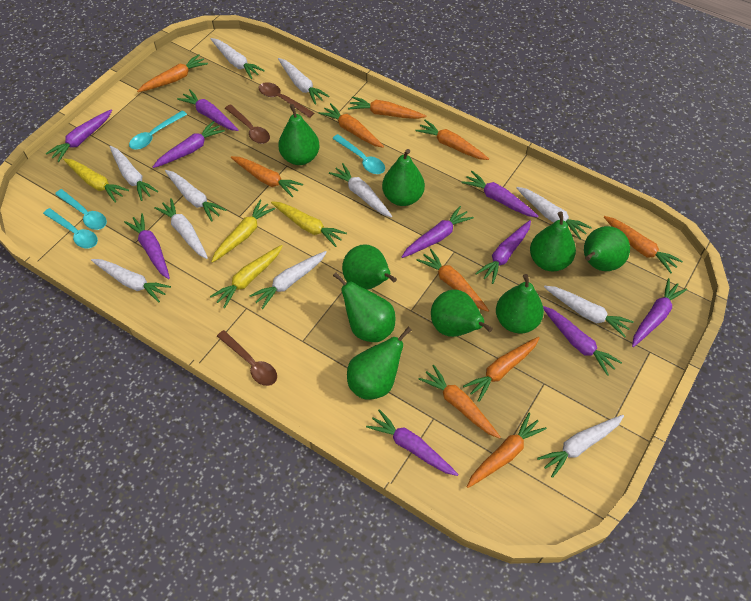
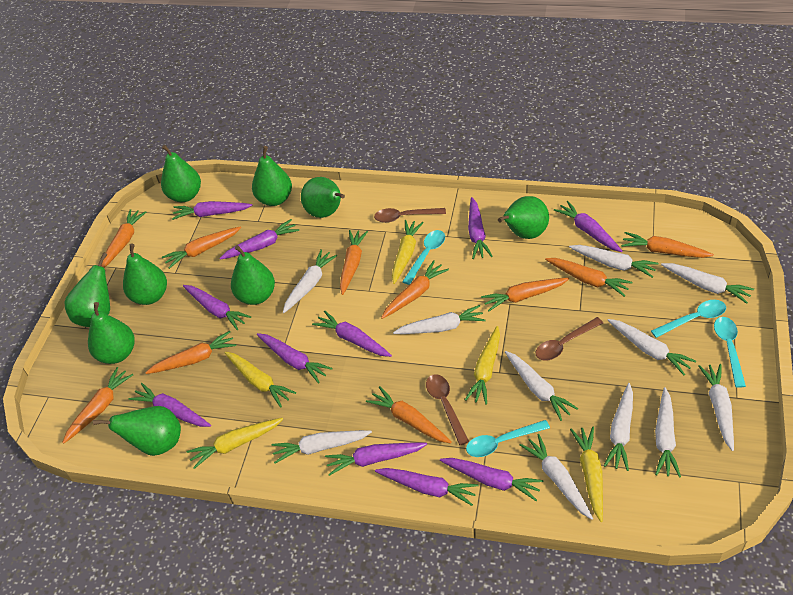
purple carrot: [46,110,112,162] [124,213,170,279] [153,121,225,168] [177,89,239,131] [366,409,459,476] [402,206,474,258] [461,171,539,218] [475,220,531,284] [543,306,622,376] [632,278,687,347] = 10 -> [128,383,211,427] [172,201,253,220] [183,285,251,330] [219,219,299,260] [257,333,332,383] [312,310,392,357] [325,442,427,476] [375,468,478,506] [440,458,543,501] [468,197,492,259] [554,201,622,252] = 11
yellow carrot: [63,158,129,203] [210,245,283,308] [211,200,276,263] [271,201,347,247] = 4 -> [187,418,283,469] [225,352,296,407] [392,220,424,284] [465,326,500,404] [570,427,603,522] = 5

